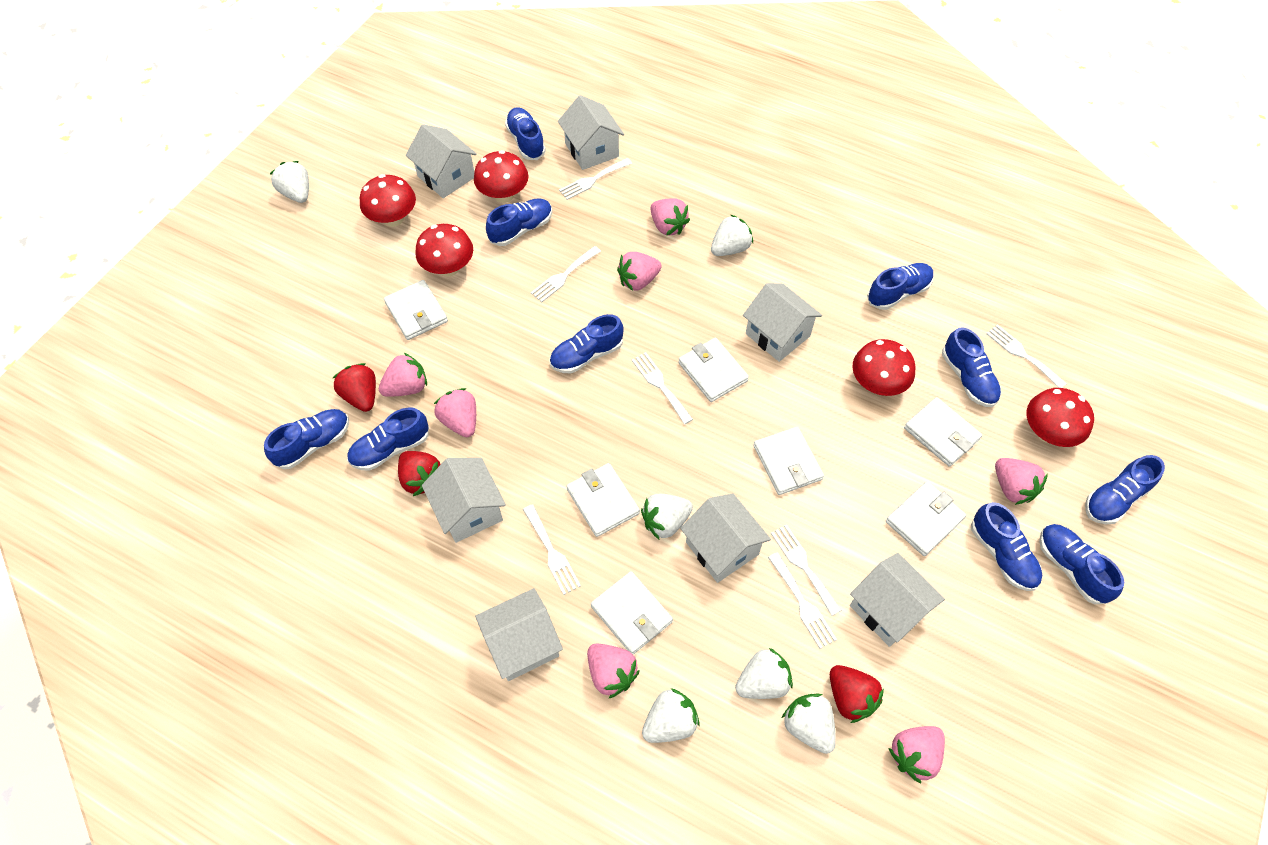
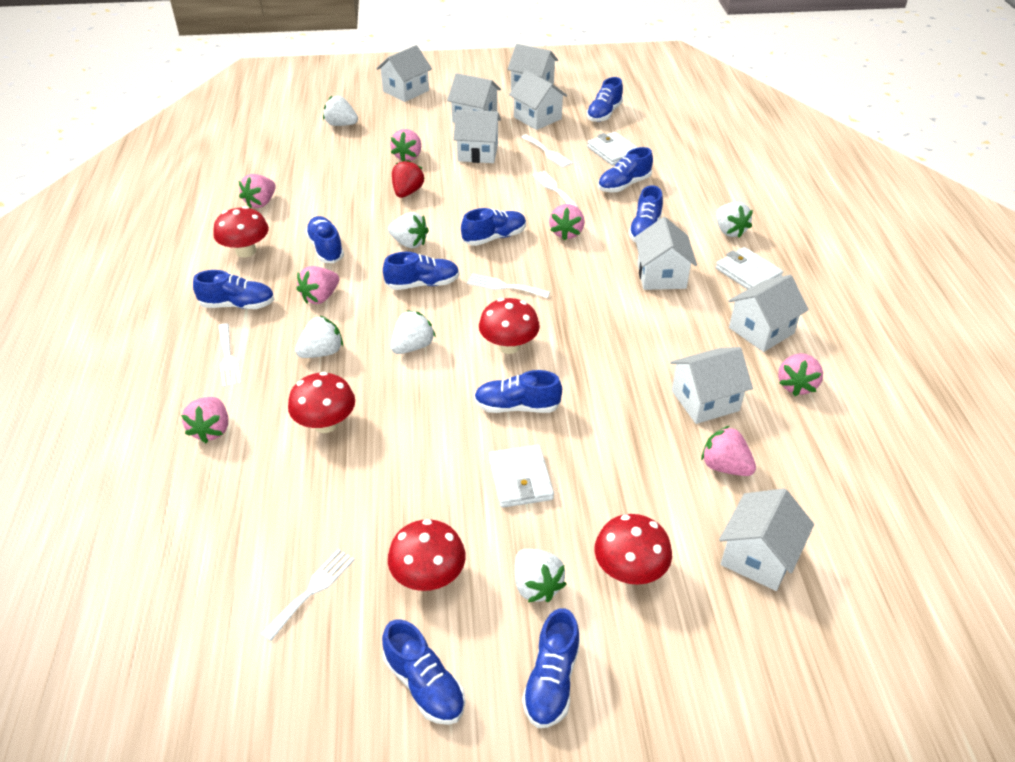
red strawberry: [333,363,376,412] [398,451,441,496] [830,665,884,723] = 3 -> [392,159,425,198] = 1
white fork: [523,504,581,595] [531,246,601,302] [559,158,632,200] [632,352,693,424] [768,552,837,649] [771,524,841,616] [986,324,1067,388] = 7 -> [218,323,241,387] [261,549,355,641] [467,274,550,298] [521,134,573,168] [533,171,578,208] = 5
white house: [406,124,477,198] [422,458,506,543] [475,588,563,681] [558,95,624,170] [680,494,771,583] [743,283,822,362] [850,553,945,647] = 7 -> [376,45,432,102] [447,73,501,123] [453,110,501,163] [507,44,558,91] [509,70,567,130] [635,217,697,290] [670,347,753,424] [719,488,814,591] [728,275,809,352] = 9
white wallet: [384,280,448,340] [566,463,640,537] [591,571,673,654] [678,338,749,402] [753,427,824,495] [886,481,966,556] [904,397,982,467] = 7 -> [489,445,554,508] [587,132,638,166] [716,247,783,289] = 3

